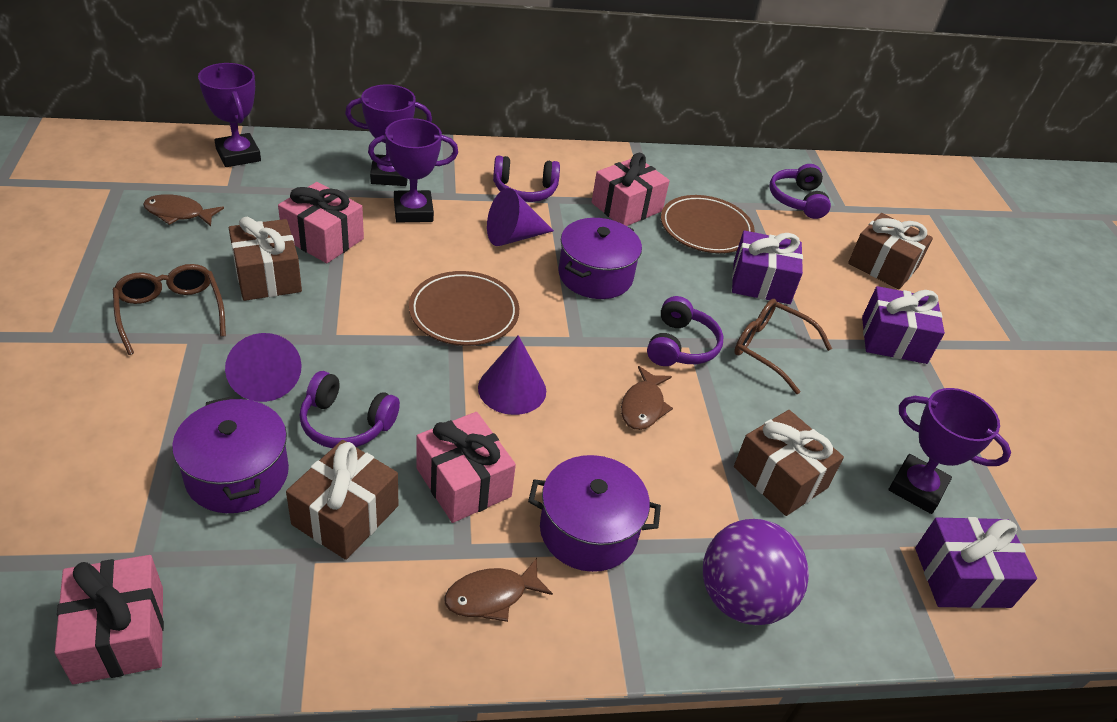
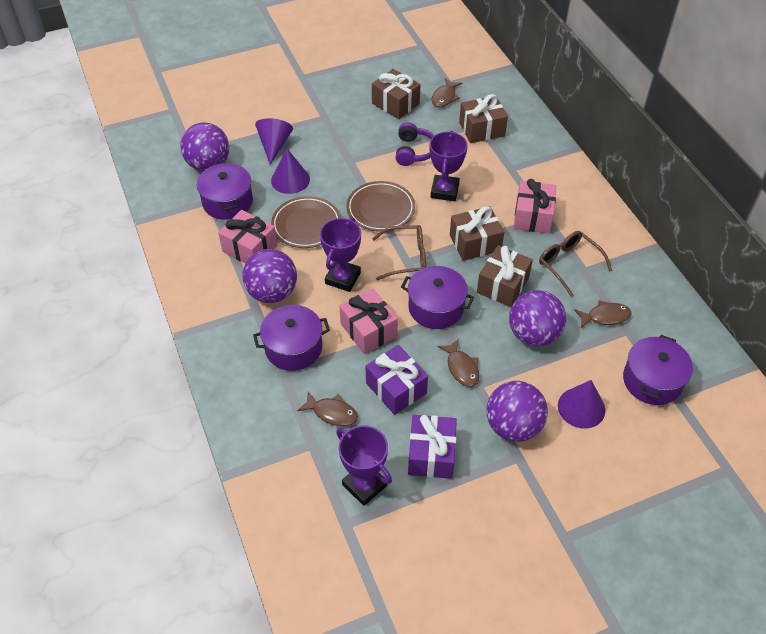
brown fish: [143,194,224,226] [444,558,553,622] [621,366,673,430] = 3 -> [297,391,358,426] [431,78,462,107] [437,339,479,387] [574,300,632,328] = 4
pink gift: [55,555,164,684] [278,182,364,263] [416,412,516,523] [592,153,670,226] = 4 -> [218,210,277,263] [339,289,398,354] [514,179,556,233] = 3
purple ball: [703,519,809,625] = 1 -> [180,122,229,171] [243,249,297,303] [486,381,548,442] [509,290,566,346] = 4
purple gift: [732,231,803,304] [862,286,945,364] [915,517,1037,608] = 3 -> [366,345,428,415] [408,415,457,479] = 2
purple headphones: [300,371,400,448] [493,155,560,202] [647,296,724,366] [770,164,831,219] = 4 -> [395,122,434,166] = 1
purple pot: [172,396,289,513] [528,455,661,572] [558,218,642,299] = 3 -> [197,162,253,220] [253,305,330,371] [401,266,474,329] [623,335,693,405] = 4
purple trophy: [198,63,261,167] [345,84,432,186] [368,118,458,223] [889,388,1011,514] = 4 -> [320,217,361,292] [336,425,392,506] [430,131,468,201] = 3

